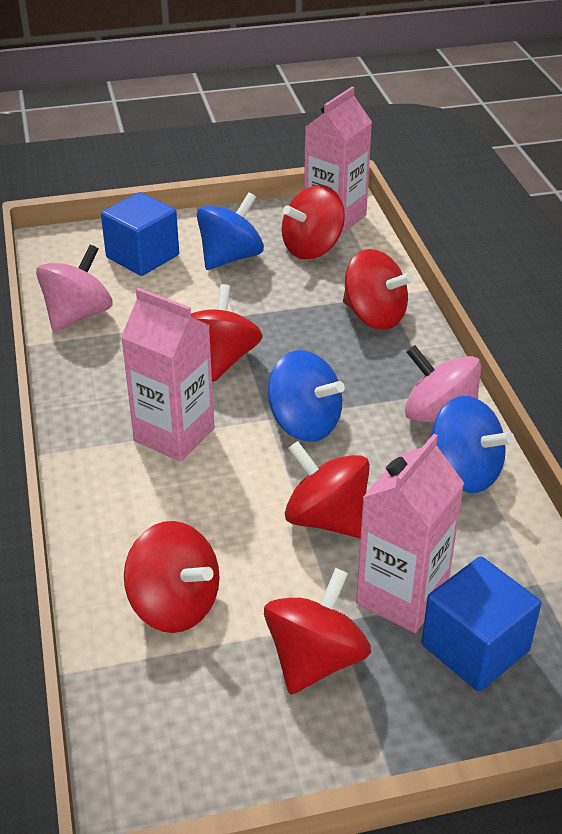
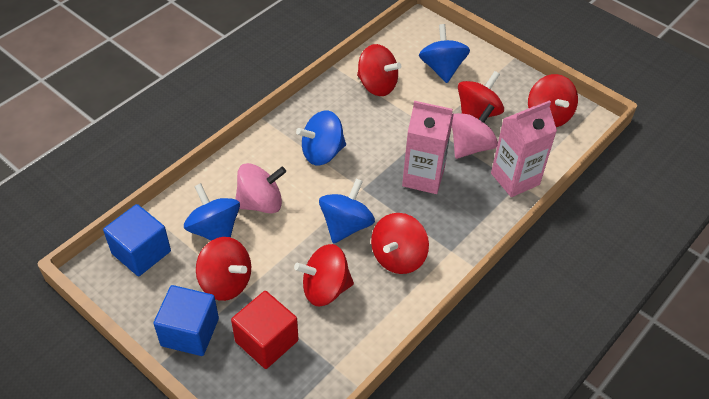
blue spinning top: [197,192,264,270] [268,350,345,442] [432,396,515,493] = 3 -> [184,183,240,241] [296,110,346,165] [319,179,375,244] [419,24,470,83] = 4
pink carton: [121,288,215,462] [304,87,372,234] [356,434,464,633] = 3 -> [402,101,454,194] [491,100,557,197] = 2
red cube: none = 0 -> [231,291,299,369] = 1

